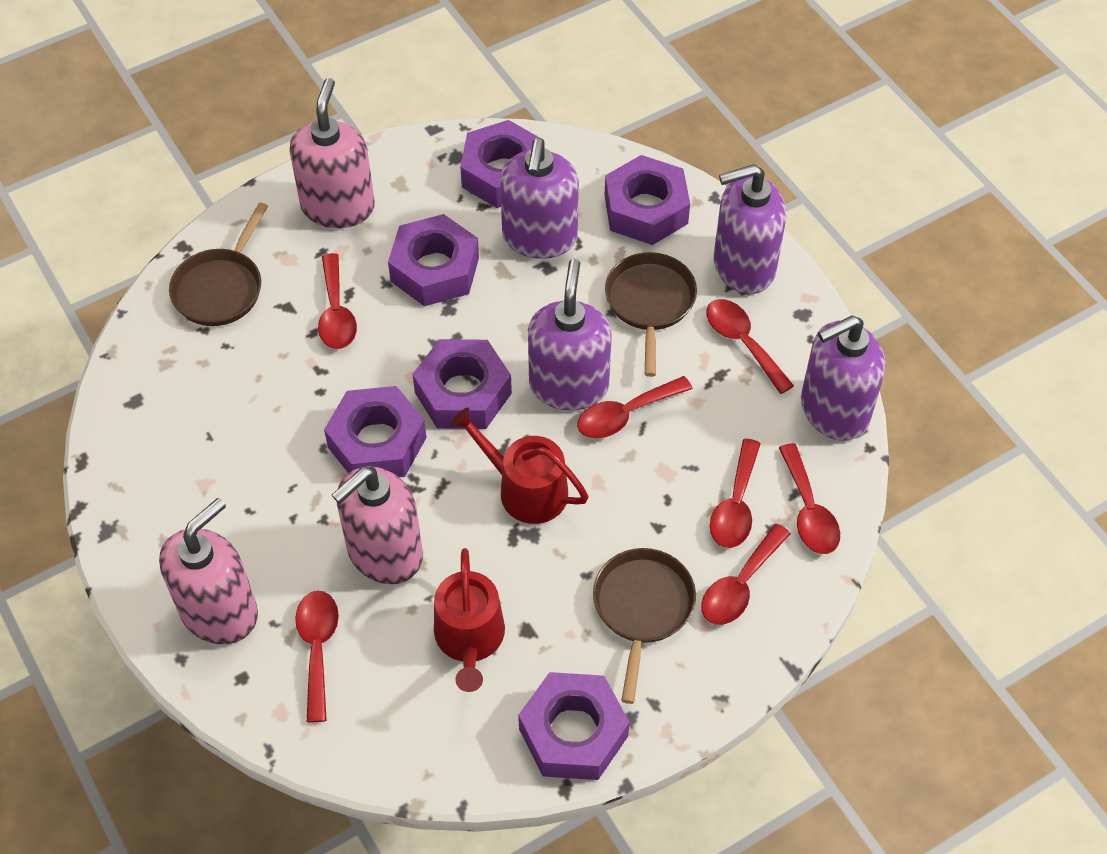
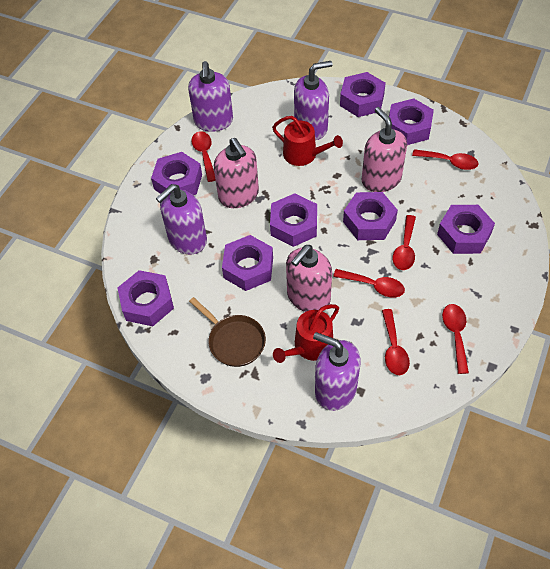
brown pan: [169,202,268,326] [593,548,696,704] [605,252,697,377] = 3 -> [189,297,266,367] = 1
purple nut: [324,386,427,477] [388,214,479,306] [412,339,512,429] [460,120,540,208] [518,672,630,780] [604,155,690,245] = 6 -> [118,270,174,326] [151,152,202,195] [222,235,273,291] [270,193,317,247] [340,72,386,117] [343,192,398,240] [389,98,434,145] [437,205,495,254] = 8
red spoon: [295,590,339,722] [318,253,357,349] [577,376,693,439] [701,524,791,625] [706,299,794,394] [710,439,761,548] [779,443,840,554] = 7 -> [191,131,216,182] [333,269,405,297] [382,309,410,375] [392,215,416,270] [412,149,479,170] [442,304,469,374] = 6

